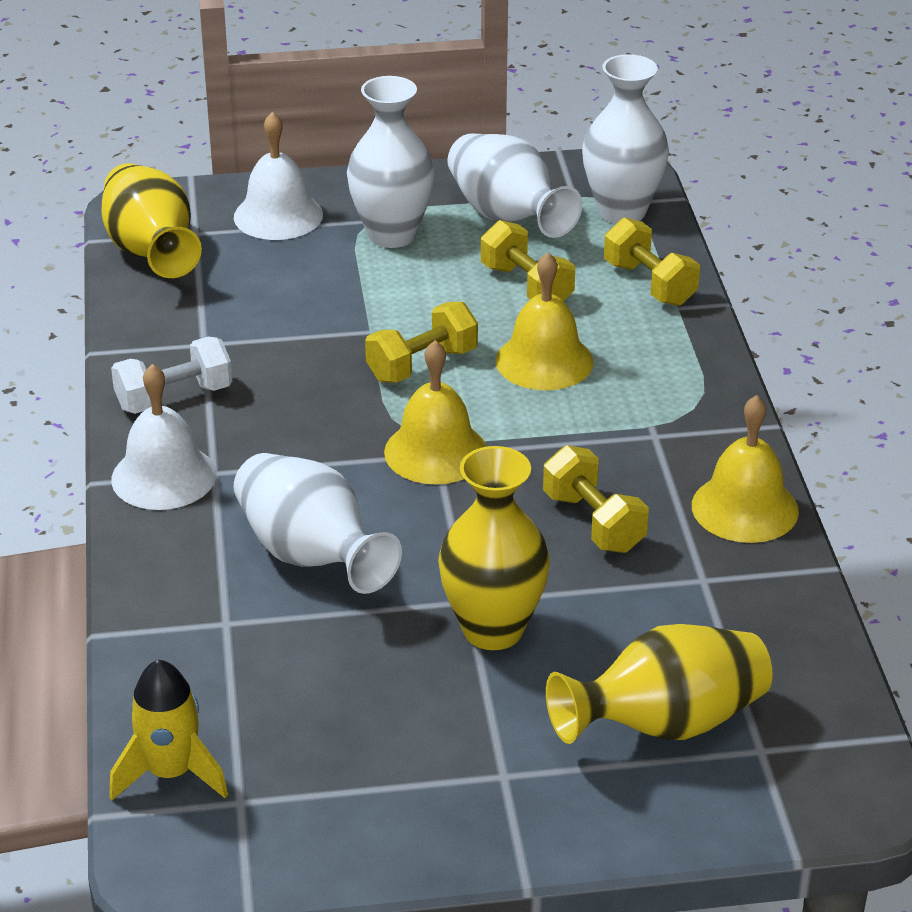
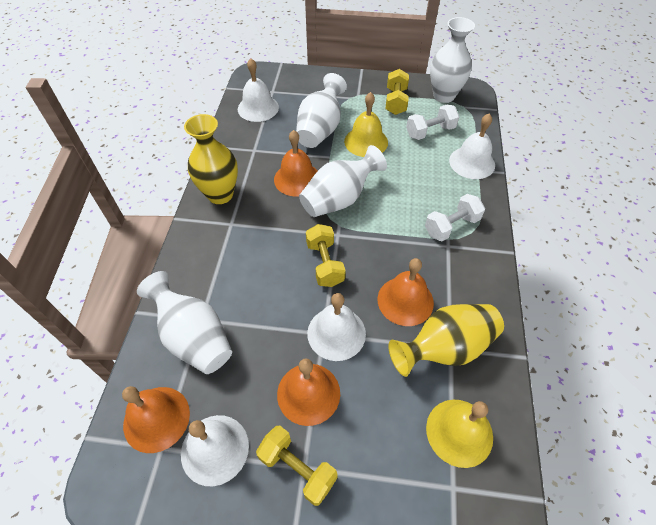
orange bell: none = 0 -> [122,386,190,453] [274,130,317,197] [277,359,340,426] [378,258,434,326] = 4
white bell: [111,364,217,510] [234,112,323,240] = 2 -> [181,415,249,486] [238,58,279,122] [307,293,366,361] [449,113,495,179] = 4
white dumbbell: [111,337,232,414] = 1 -> [406,105,459,140] [425,194,485,241] = 2
yellow bell: [384,340,487,484] [495,252,594,390] [692,395,799,543] = 3 -> [344,92,388,157] [426,400,493,468] = 2
yellow dumbbell: [365,302,478,383] [481,220,575,301] [543,445,649,553] [604,217,700,306] = 4 -> [256,425,338,506] [306,224,346,287] [386,69,409,115] = 3
yellow rocket: [109,660,228,800] = 1 -> none = 0
yellow vase: [101,163,202,278] [438,446,550,650] [546,624,773,744] = 3 -> [184,114,238,204] [388,304,504,377] = 2

